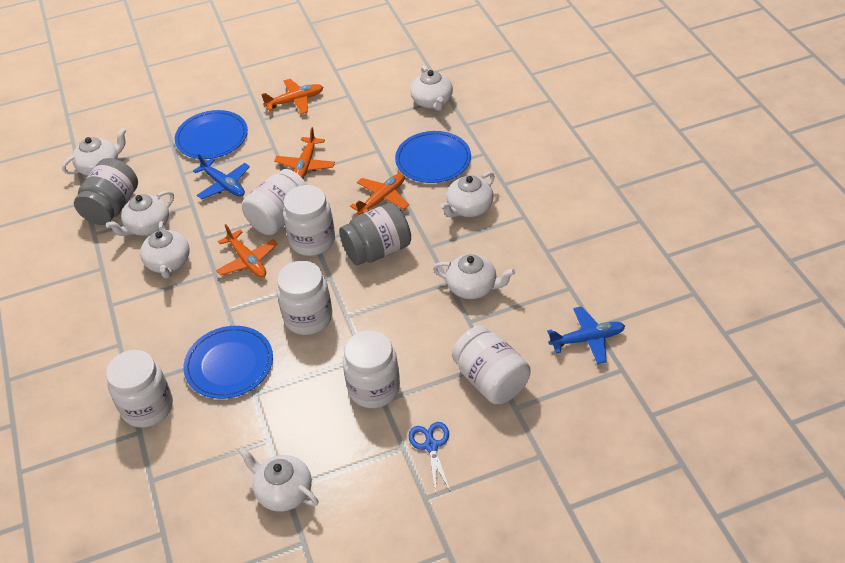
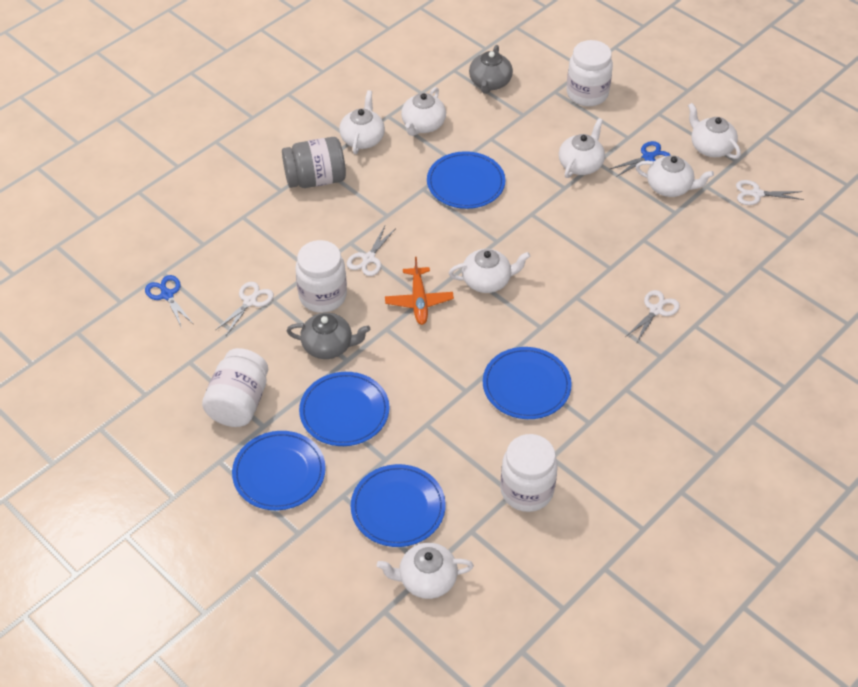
blue plane: [193,154,250,199] [547,306,625,364] = 2 -> none = 0
blue plate: [175,110,248,159] [183,326,273,399] [395,131,471,183] = 3 -> [232,431,326,510] [299,372,390,446] [351,464,446,547] [427,151,506,209] [483,347,572,419] = 5
blue scissors: [408,422,450,494] = 1 -> [145,275,193,328] [610,141,671,177] = 2
grey jar: [74,158,138,225] [339,203,411,265] = 2 -> [282,137,346,188] = 1
grey teapot: none = 0 -> [287,313,370,359] [469,45,513,94] = 2
orange plane: [216,224,278,278] [261,79,323,114] [274,127,335,179] [350,173,409,215] = 4 -> [385,257,454,325] = 1
white jar: [106,350,173,428] [242,169,307,235] [277,261,332,335] [283,185,335,256] [343,330,400,408] [452,326,531,404] = 6 -> [202,348,268,427] [295,240,347,313] [500,434,558,512] [567,40,613,106] = 4
white scissors: none = 0 -> [216,282,274,335] [347,226,396,276] [625,290,680,342] [736,180,804,205] = 4

